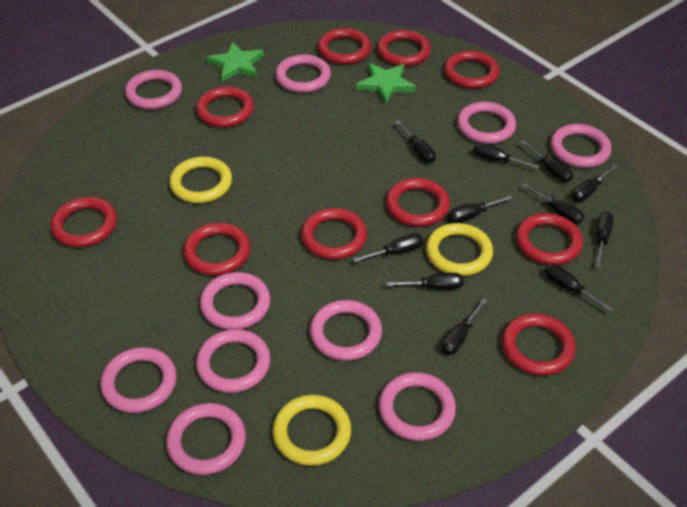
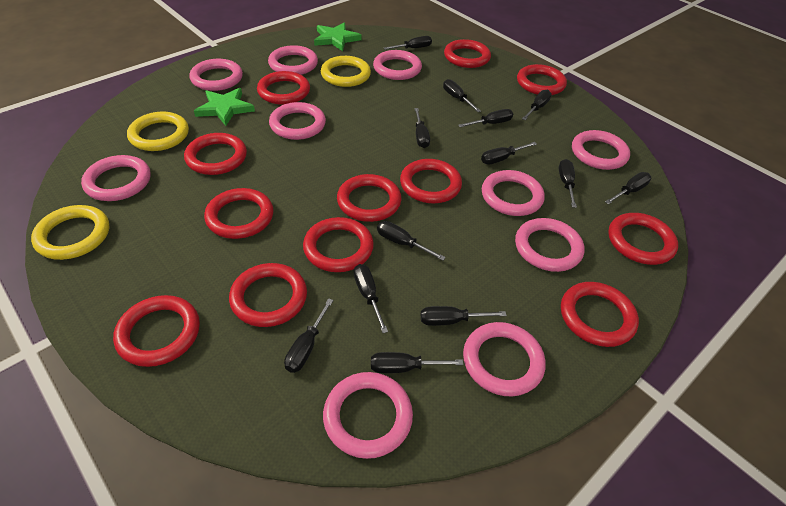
black screwdriver: [353,233,423,262] [386,273,464,290] [395,120,436,163] [441,298,488,355] [448,195,513,223] [473,143,540,169] [520,140,573,182] [522,184,584,224] [545,264,613,312] [571,164,619,202] [596,211,614,267] = 11 -> [284,298,333,373] [354,264,388,333] [371,352,463,373] [377,221,446,261] [384,36,432,50] [414,108,430,148] [421,306,507,326] [443,79,481,112] [458,109,513,127] [481,142,537,164] [522,90,552,120] [559,159,577,208] [605,172,651,204] = 13
red ring: [50,197,117,247] [183,222,251,275] [196,86,254,127] [301,208,367,259] [318,28,371,64] [377,30,431,66] [386,178,450,227] [444,51,500,89] [502,313,576,376] [516,213,583,265] = 10 -> [113,295,200,367] [184,133,247,175] [204,188,274,239] [229,263,307,327] [257,71,310,105] [303,217,374,272] [337,174,401,222] [400,159,462,203] [444,39,491,68] [517,64,567,95] [561,282,639,347] [608,213,678,265] = 12

